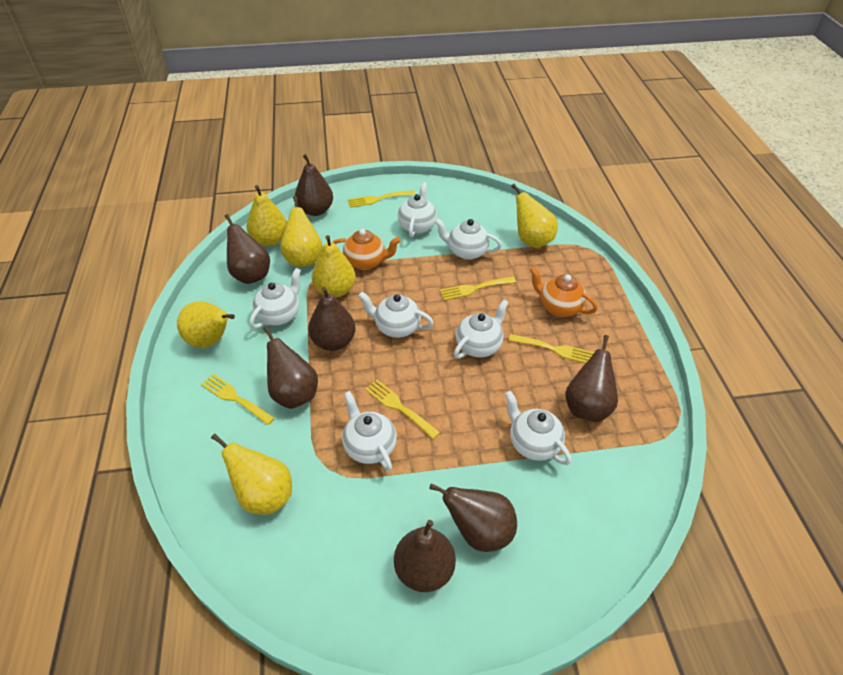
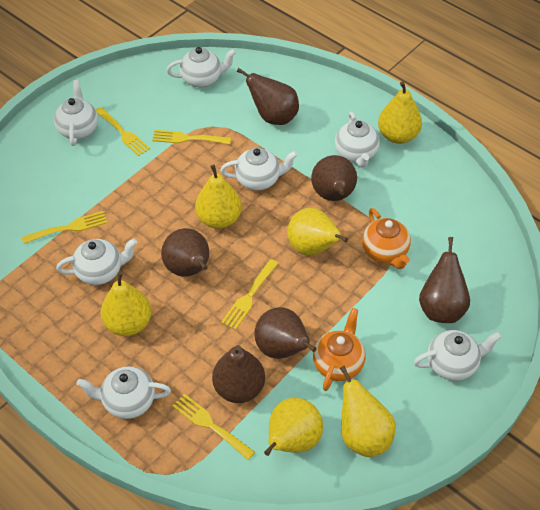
brown pear: [225,214,270,284] [263,326,318,409] [295,154,333,216] [308,287,356,351] [394,520,456,592] [429,483,517,552] [565,335,618,422] = 7 -> [161,228,209,277] [212,345,265,403] [237,68,299,125] [254,307,317,359] [311,155,357,201] [419,237,470,323] = 6

